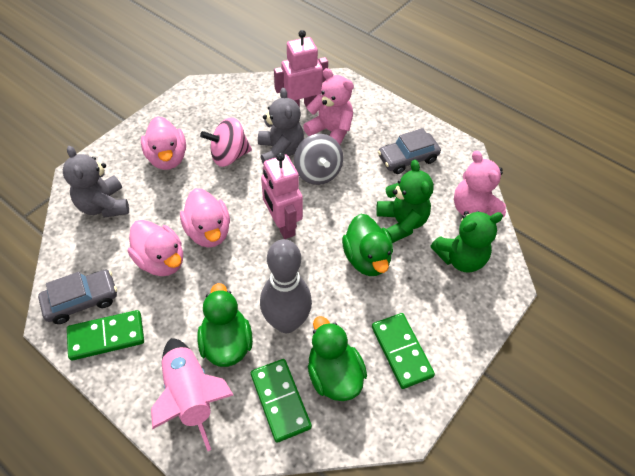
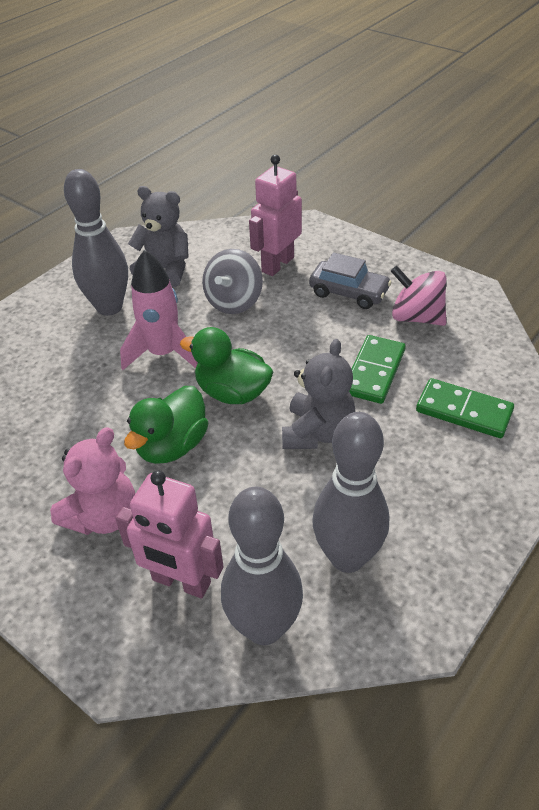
green domino: [67,310,144,361] [251,359,312,443] [372,313,435,389] = 3 -> [349,335,406,404] [416,378,514,438] = 2
green duck: [197,283,253,367] [308,316,367,401] [342,214,393,276] = 3 -> [124,386,208,464] [180,327,273,404] = 2
green teddy bear: [376,160,434,243] [431,211,503,273] = 2 -> none = 0
grey bowling pin: [260,239,312,333] = 1 -> [64,169,128,316] [221,487,303,645] [312,412,389,573] = 3
grey car: [38,270,117,324] [378,128,441,174] = 2 -> [309,252,392,309] = 1
pink duck: [128,220,183,276] [141,116,186,170] [180,188,230,248] = 3 -> none = 0
pink teddy bear: [303,68,354,145] [454,151,506,217] = 2 -> [50,427,135,535] = 1

